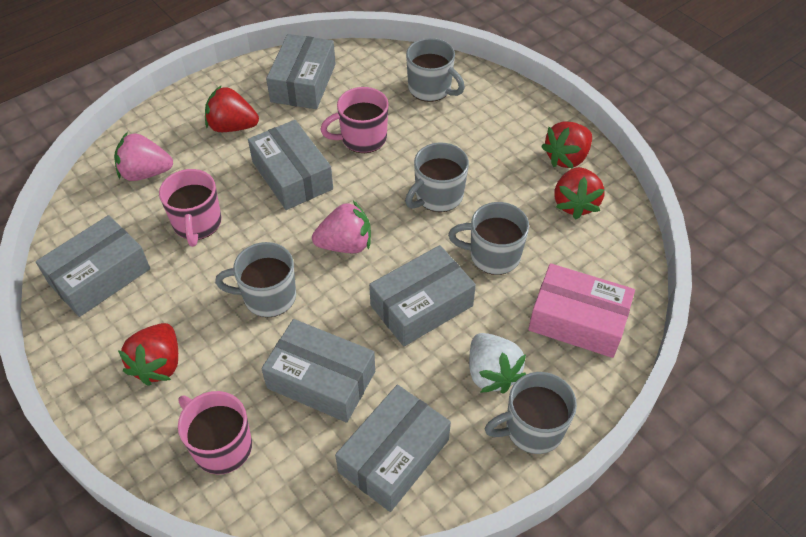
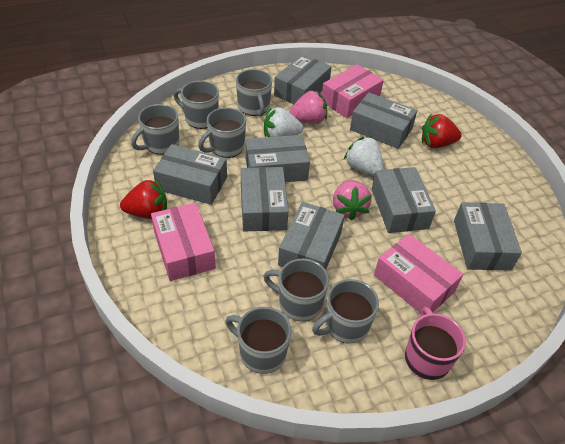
grey box: [36,215,150,317] [248,120,333,210] [261,319,375,423] [266,34,336,109] [335,385,451,512] [369,245,476,347] = 6 -> [153,144,227,205] [241,167,289,231] [245,135,310,182] [274,54,332,104] [278,202,345,270] [350,92,417,149] [372,167,436,233] [454,202,522,271] = 8
grey mug: [215,242,296,317] [405,143,469,212] [406,38,465,102] [448,202,529,275] [485,372,577,454] = 5 -> [131,104,179,155] [174,81,219,129] [198,107,246,158] [225,307,291,374] [236,69,272,117] [263,259,329,321] [312,279,379,344] = 7
pink box: [528,263,635,358] = 1 -> [151,203,216,281] [322,64,384,118] [374,234,463,313] = 3
pink mug: [159,169,222,247] [178,391,252,474] [320,87,389,153] = 3 -> [405,307,466,380] = 1
red strawberry: [118,323,178,386] [205,86,259,132] [541,121,592,169] [554,167,605,219] = 4 -> [120,179,167,219] [422,114,462,148] = 2
white strawberry: [469,333,526,394] = 1 -> [264,107,303,137] [344,136,384,176] = 2

